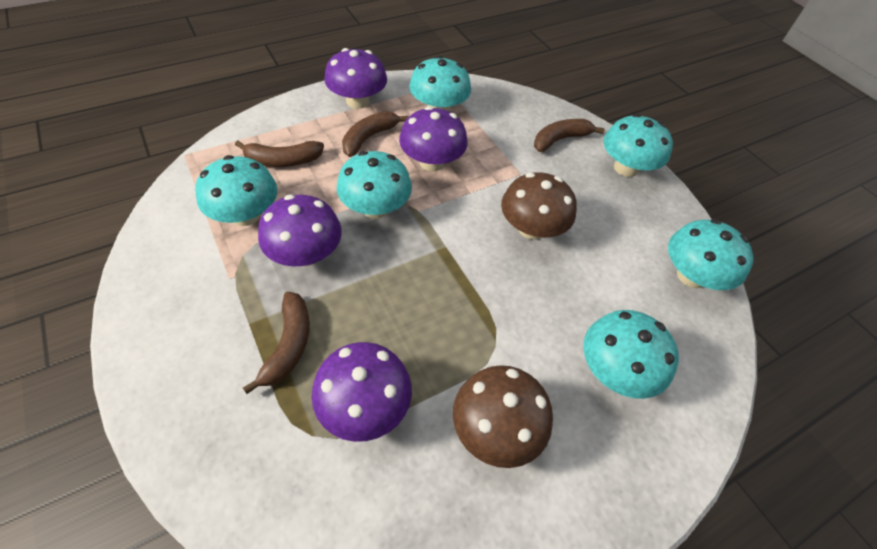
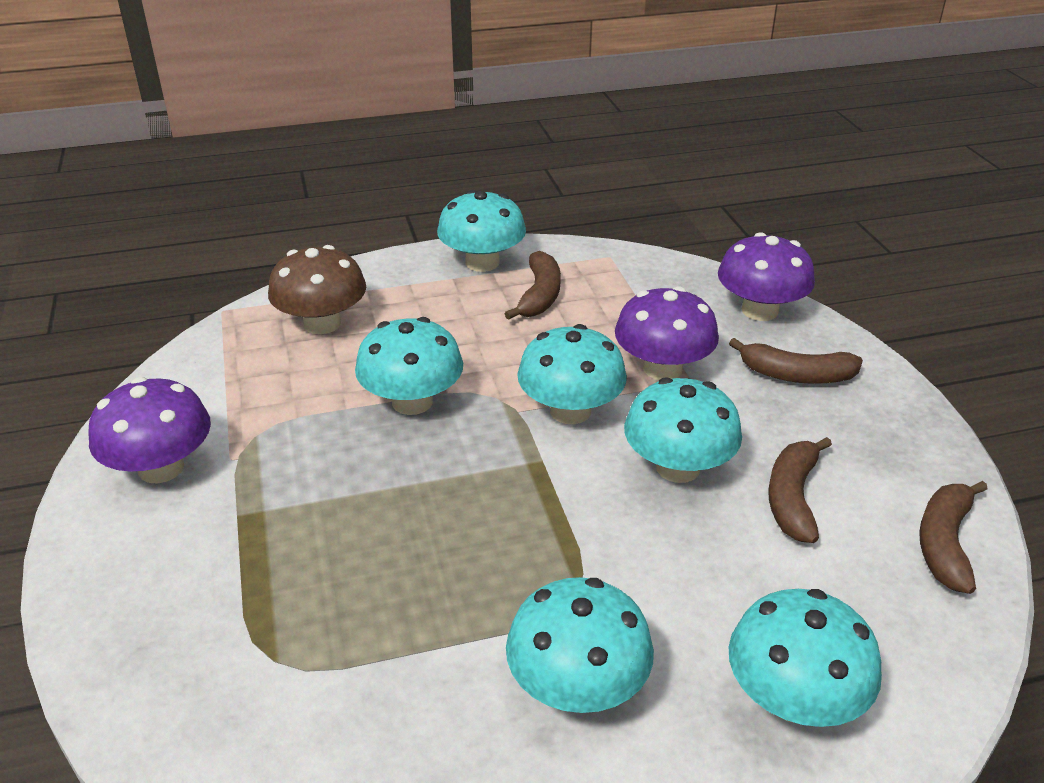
brown mushroom: [453,365,553,468] [501,172,577,240] = 2 -> [268,245,366,334] = 1
purple mushroom: [258,194,342,267] [311,342,412,442] [324,48,387,109] [399,106,468,171] = 4 -> [88,377,211,483] [615,286,719,380] [718,232,815,321] = 3

